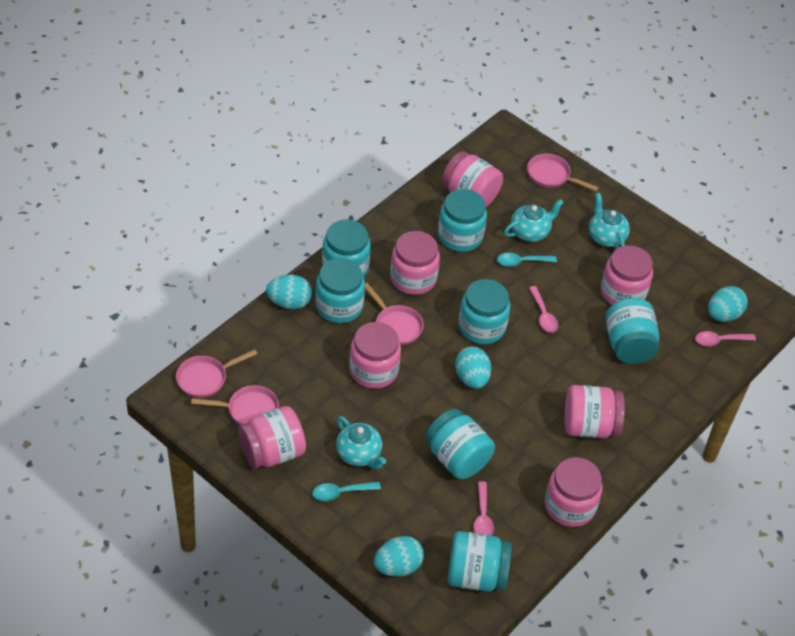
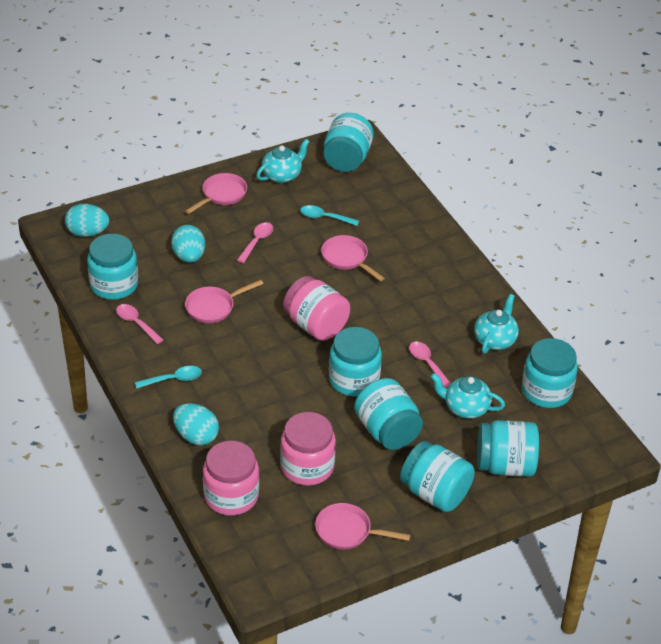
pink jar: [238,406,306,469] [349,322,401,389] [390,231,440,295] [442,151,503,208] [545,457,603,527] [565,385,625,438] [601,245,653,305] = 7 -> [203,441,259,516] [280,412,336,486] [283,276,350,341] = 3
turquoise egg: [266,275,312,309] [374,536,424,577] [455,347,491,389] [708,286,748,322] = 4 -> [65,204,109,237] [171,225,205,263] [173,403,219,445] = 3

